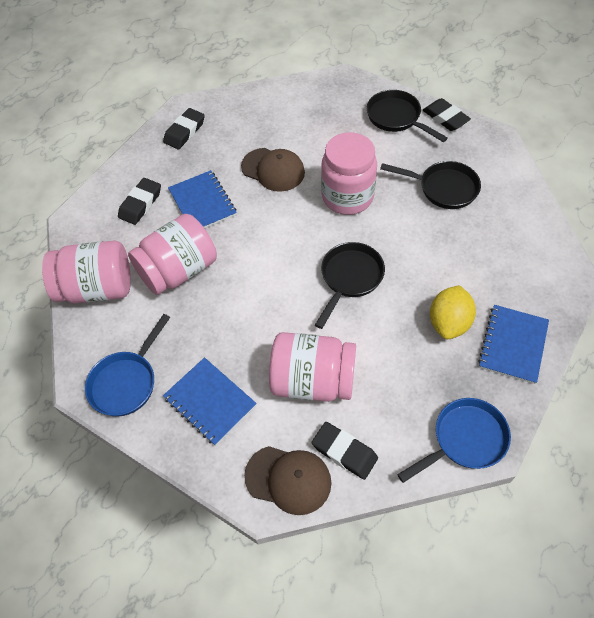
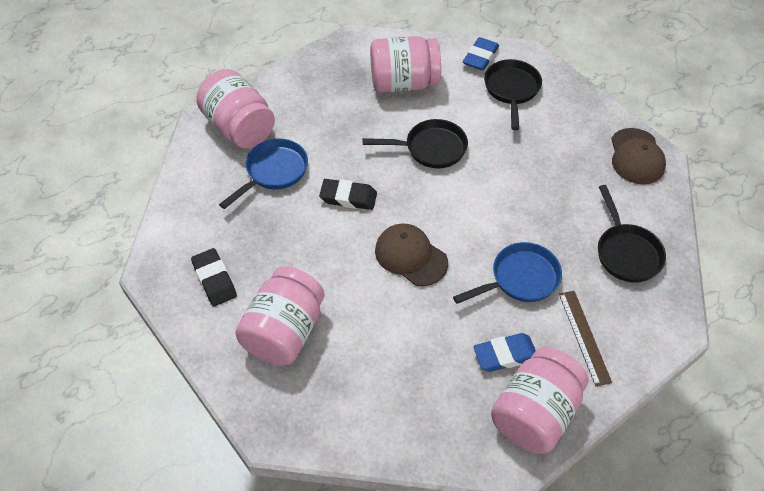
black eraser: [118,178,161,225] [163,108,205,149] [312,422,378,480] [423,98,471,131] = 4 -> [191,248,237,306] [319,179,377,210] = 2
blue eraser: none = 0 -> [463,37,499,70] [473,333,536,372] = 2
blue notebook: [163,357,257,446] [168,170,237,228] [478,305,549,384] = 3 -> none = 0
brown ruler: none = 0 -> [559,291,612,387] = 1
yellow lemon: [430,285,476,339] = 1 -> none = 0

